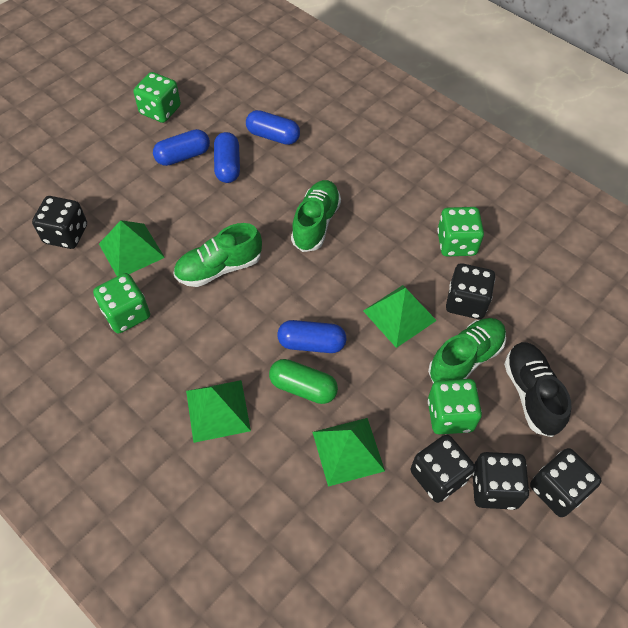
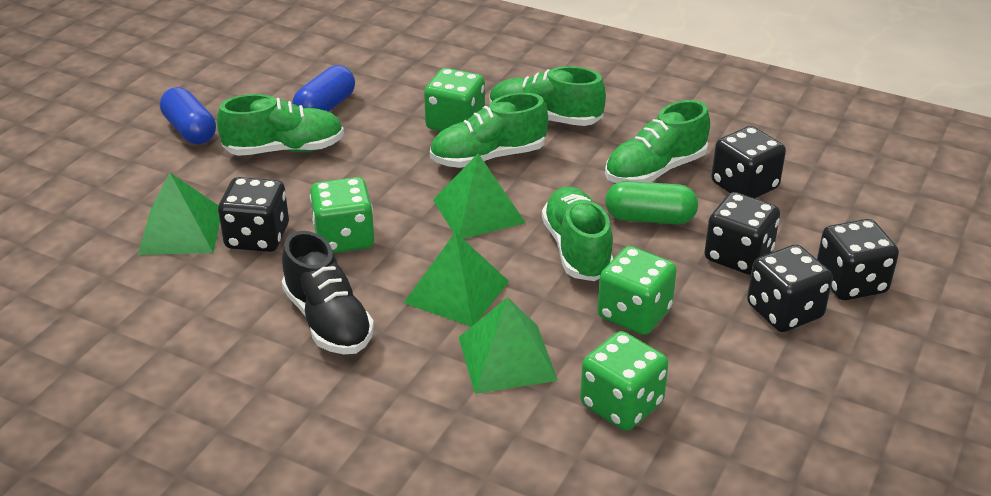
blue capsule: [153,129,210,166] [214,132,240,183] [246,110,300,145] [277,320,346,353] = 4 -> [160,87,216,144] [292,65,355,112] = 2
green shoe: [174,223,262,287] [291,180,341,252] [428,318,506,383] = 3 -> [217,94,344,156] [430,93,548,168] [489,66,606,126] [542,187,613,281] [605,100,710,183] = 5

